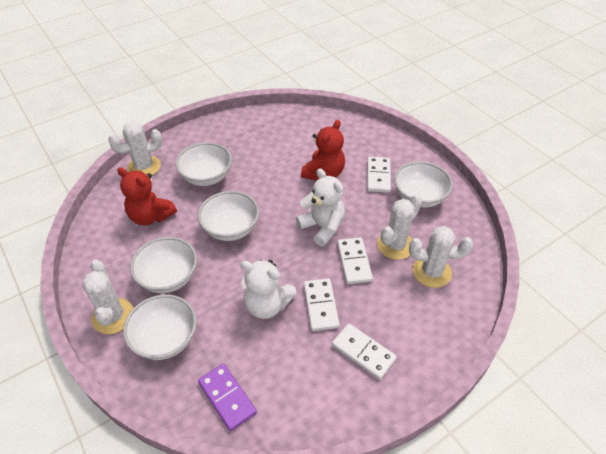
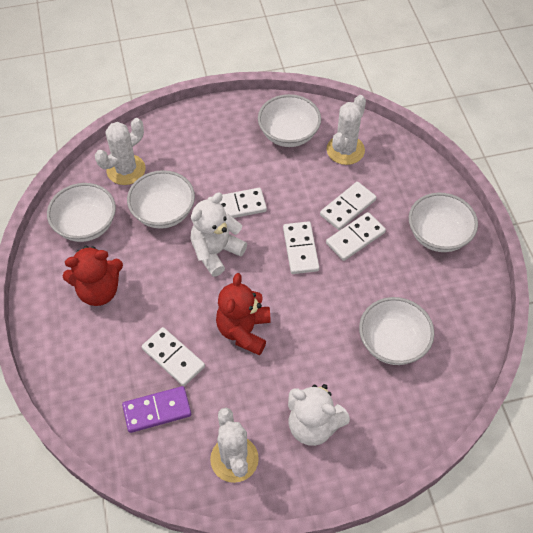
white cactus: [82,260,133,334] [108,121,162,175] [377,194,422,260] [409,226,473,288] = 4 -> [95,118,146,185] [210,408,259,483] [326,95,366,165] = 3
white domino: [304,278,340,331] [332,324,397,380] [337,237,373,284] [367,157,391,193] = 4 -> [142,327,205,386] [208,188,267,218] [283,221,319,274] [320,182,377,230] [326,212,386,261] = 5

